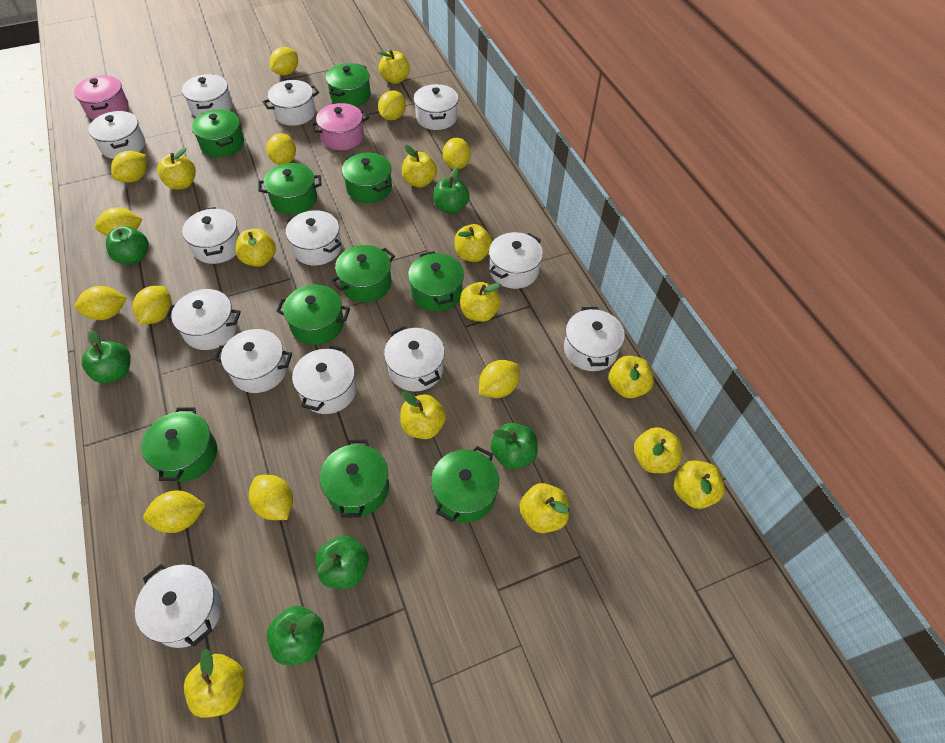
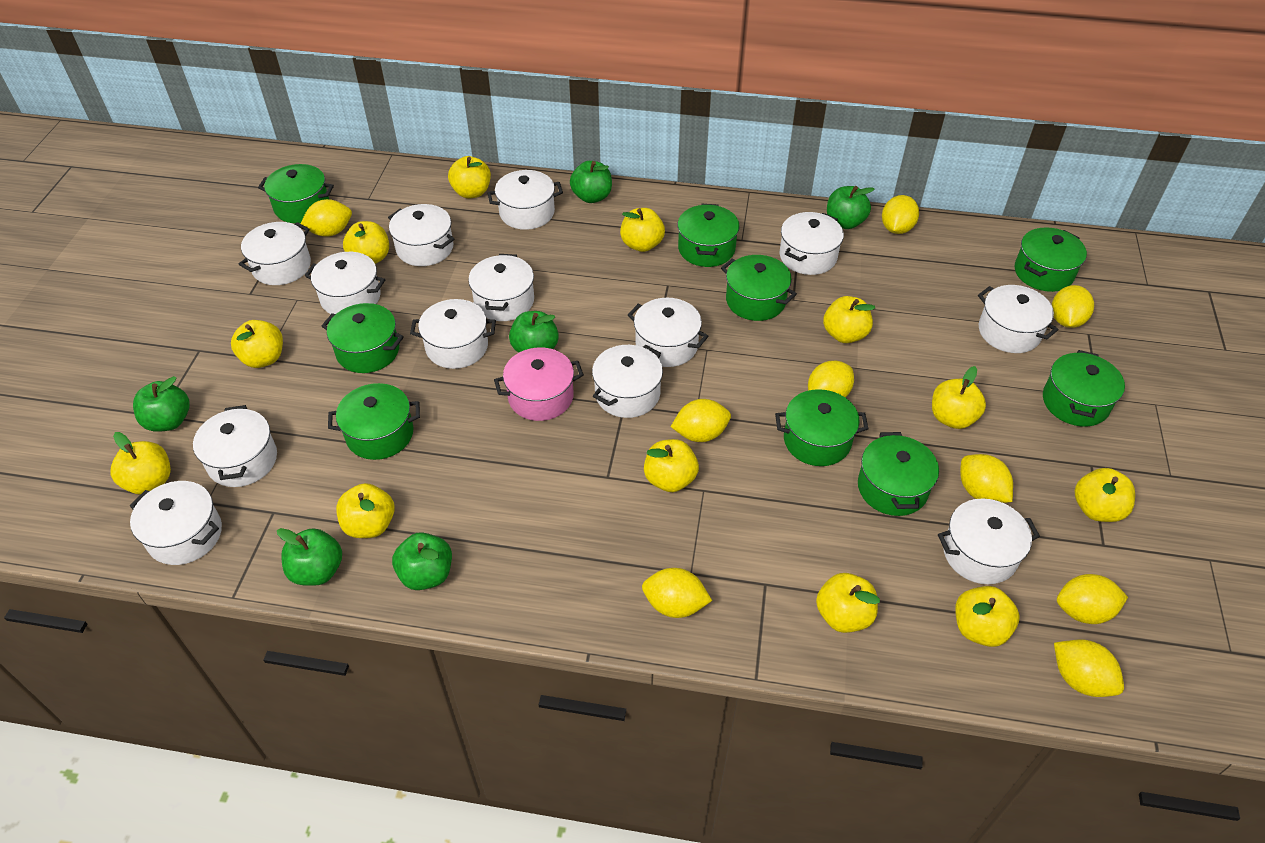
green pot: [141,407,217,482] [192,110,244,158] [258,163,321,215] [276,284,350,345] [320,440,389,517] [326,63,371,107] [331,245,395,303] [342,153,392,203] [408,251,464,311] [431,446,499,523] = 10 -> [258,164,334,223] [322,303,404,373] [328,383,420,460] [677,204,740,267] [721,255,797,321] [775,389,868,466] [858,432,939,516] [1015,227,1087,292] [1043,350,1125,427] = 9
pink pot: [74,75,129,120] [310,103,369,150] = 2 -> [494,348,584,421] = 1
yellow lemon: [75,286,127,320] [95,207,142,236] [111,151,147,183] [133,286,172,324] [143,490,206,533] [249,475,293,520] [267,133,296,165] [270,47,298,75] [378,90,406,120] [443,138,471,169] [479,360,520,398] = 11 -> [300,199,352,237] [642,568,712,618] [671,399,731,442] [808,361,854,398] [882,195,919,234] [960,454,1013,503] [1052,285,1094,328] [1054,639,1124,697] [1057,574,1128,624] = 9

